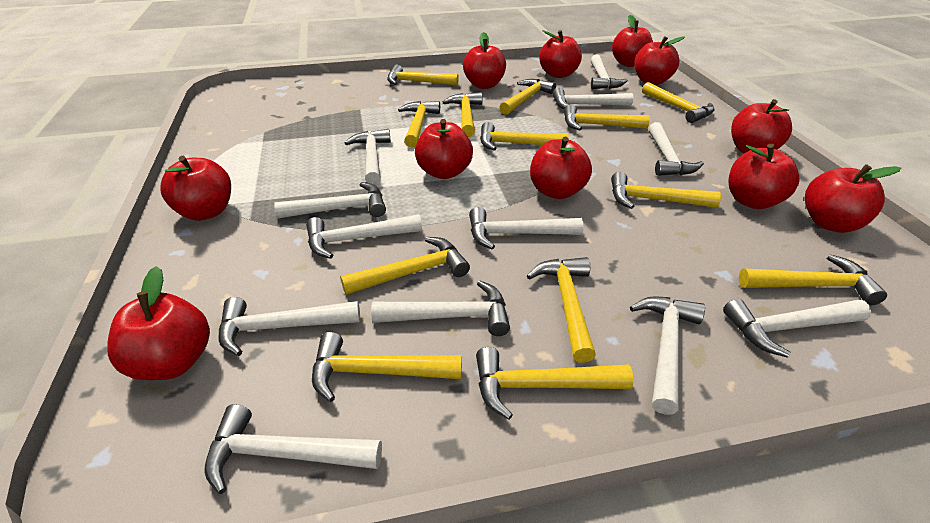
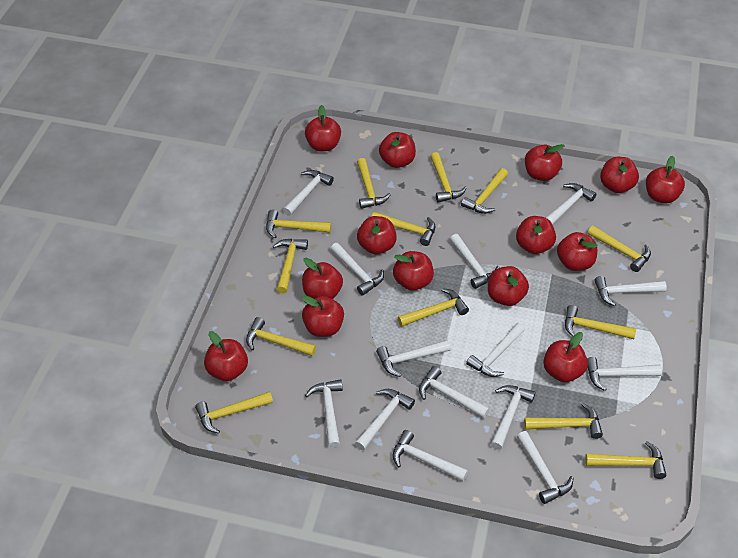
red apple: [107,266,210,380] [160,156,231,221] [415,119,473,179] [463,32,506,89] [530,137,592,199] [539,30,582,78] [612,15,653,67] [635,36,685,85] [728,144,800,209] [731,99,792,154] [805,164,901,233] = 11 -> [204,331,248,381] [302,258,343,299] [302,295,344,337] [305,105,341,151] [357,216,397,254] [379,132,416,168] [393,251,434,291] [488,266,529,306] [516,216,556,254] [525,144,565,181] [543,332,588,382] [557,232,597,271] [600,157,639,193] [646,156,685,204] = 14
white hammer: [204,404,382,494] [219,297,360,356] [274,182,386,219] [306,215,422,259] [345,129,391,185] [371,281,510,336] [469,207,583,250] [552,87,633,109] [590,55,628,89] [630,296,705,415] [649,122,704,176] [723,299,871,358] = 12 -> [283,170,334,216] [305,379,343,448] [331,243,384,296] [355,389,415,450] [376,340,451,377] [393,430,468,481] [419,366,490,418] [450,234,500,289] [466,323,525,377] [491,385,536,450] [517,431,574,504] [546,183,596,225] [587,357,662,391] [594,276,667,306] = 14

